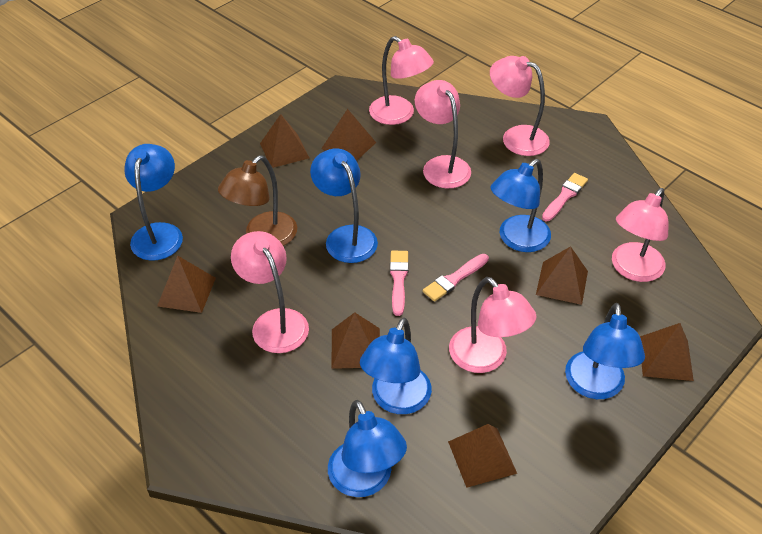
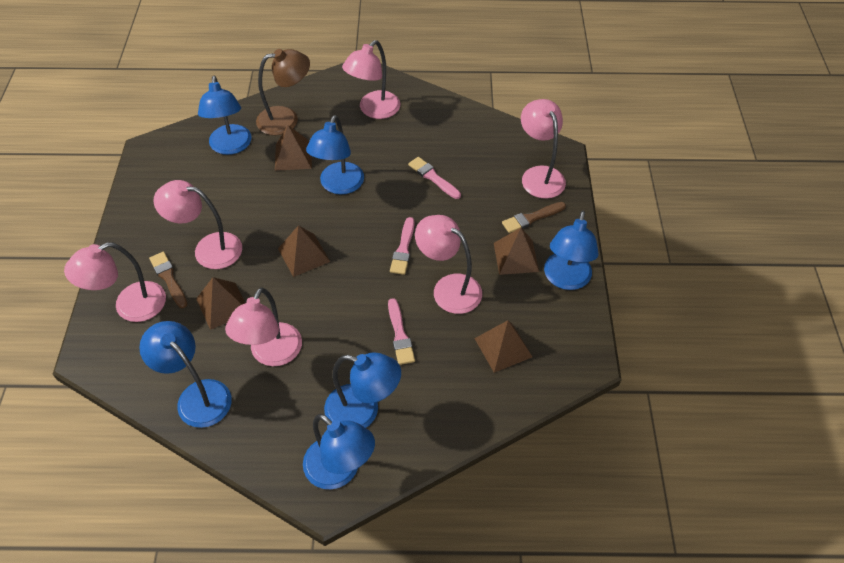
brown brush: none = 0 -> [149,252,187,308] [502,202,566,233] = 2
brown pyramid: [157,256,216,313] [260,114,309,168] [321,109,376,161] [331,312,380,369] [448,424,517,488] [536,246,588,305] [640,323,694,381] = 7 -> [196,277,245,330] [275,125,312,171] [278,225,330,277] [474,320,532,373] [494,228,539,275] = 5

